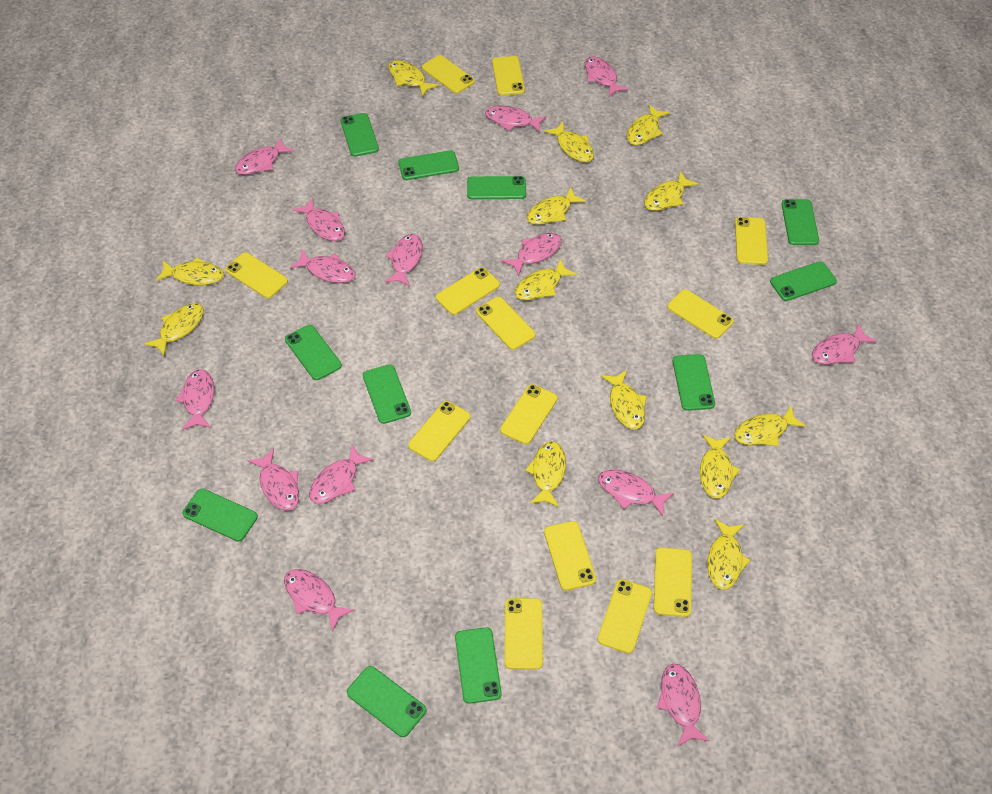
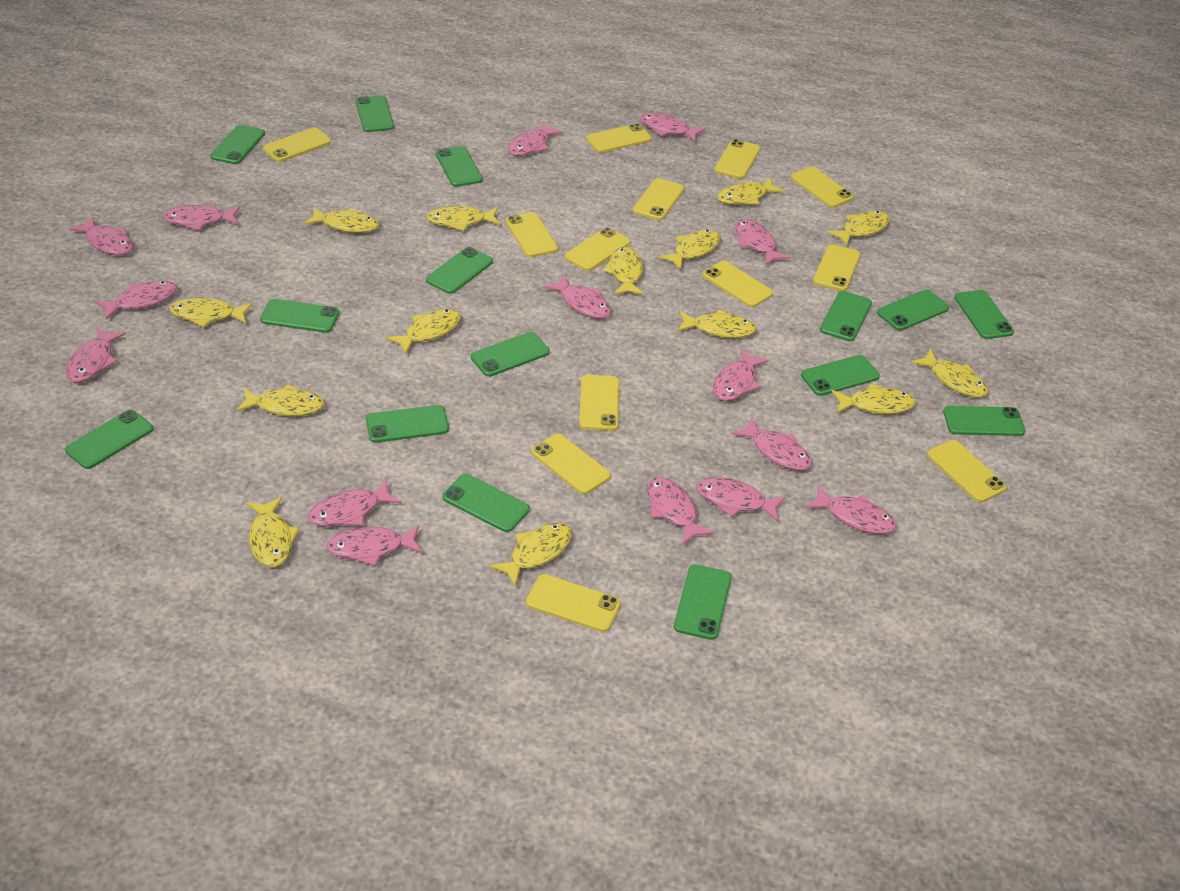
green phone: [182,488,258,541] [285,325,342,380] [341,113,379,157] [347,666,426,737] [363,364,411,424] [398,150,459,180] [455,627,502,704] [467,176,526,199] [673,354,715,411] [770,261,837,301] [781,199,819,245] = 11 -> [65,410,153,469] [210,125,265,164] [260,299,340,333] [356,95,394,132] [366,405,449,443] [426,247,493,294] [436,146,483,187] [442,474,530,532] [471,332,550,377] [674,564,732,640] [801,355,880,396] [820,291,872,341] [877,290,949,331] [943,406,1025,436] [954,290,1014,339] = 15
pink fish: [175,369,214,430] [235,138,294,175] [248,448,299,511] [284,569,355,632] [290,250,356,283] [293,198,345,241] [309,445,374,504] [385,234,423,286] [485,106,547,132] [502,233,562,276] [585,56,628,97] [598,470,674,516] [657,664,710,747] [812,324,877,365] = 14 -> [66,327,126,382] [69,216,133,255] [95,281,177,320] [164,205,240,231] [308,479,401,526] [326,525,422,566] [507,122,563,156] [543,275,611,318] [640,113,705,142] [647,477,714,545] [696,477,786,522] [713,349,769,401] [732,417,812,470] [735,219,790,265] [805,485,896,534] = 15
yellow fish: [144,303,204,356] [156,257,224,285] [388,60,439,97] [515,258,577,300] [525,441,566,507] [527,187,586,225] [544,122,594,162] [601,370,647,429] [627,104,670,145] [644,171,699,211] [700,435,740,498] [707,519,750,590] [734,405,806,446] = 13 -> [170,297,253,327] [236,384,324,416] [247,497,299,567] [304,207,379,233] [386,309,461,354] [427,206,500,231] [489,523,571,586] [603,247,644,295] [658,229,720,270] [677,310,756,338] [717,177,784,205] [827,211,890,246] [832,384,916,414] [911,349,988,397] = 14

